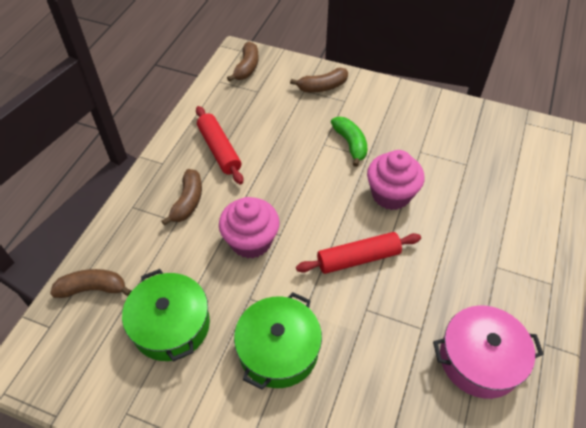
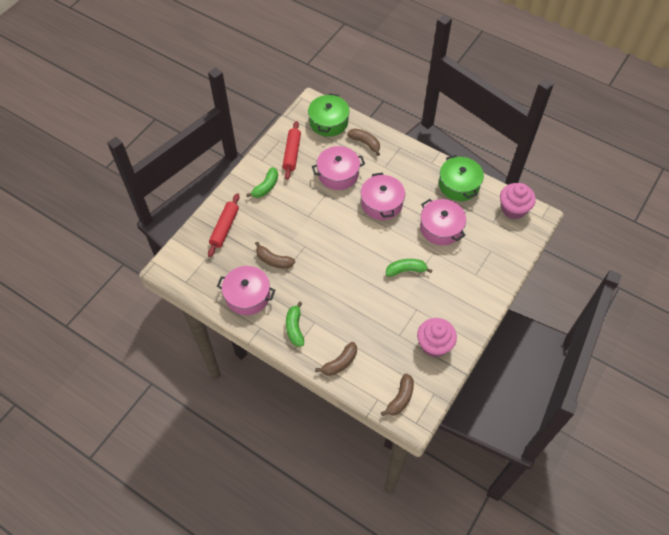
green banana: [331,117,367,167] = 1 -> [246,167,278,198] [286,302,304,346] [386,259,432,276] = 3
pink pot: [433,305,544,399] = 1 -> [217,266,275,315] [312,146,365,190] [361,173,405,220] [420,199,466,246] = 4

